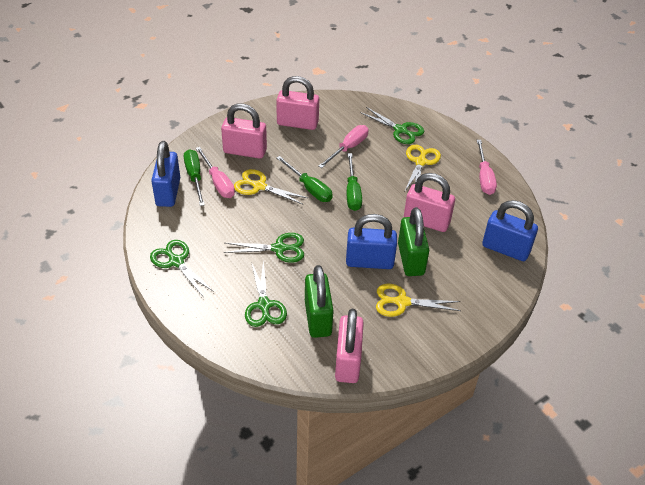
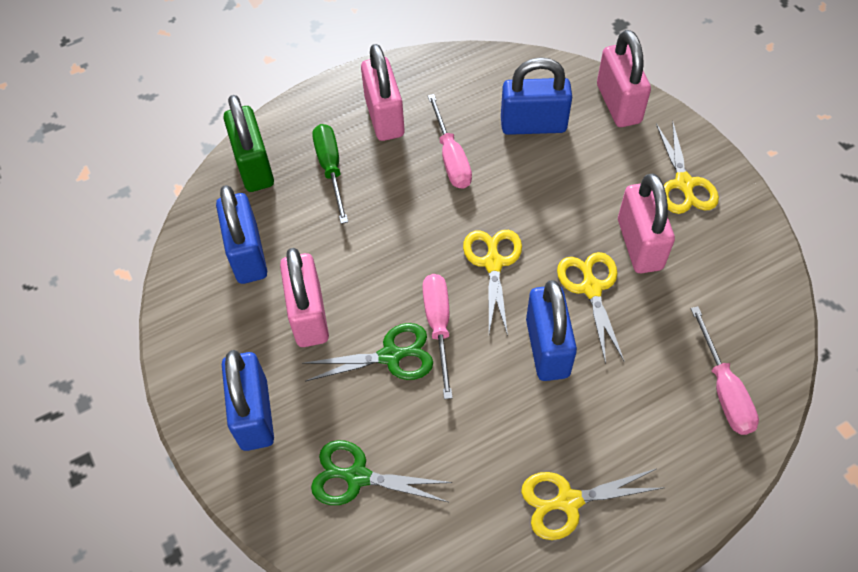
blue padlock: [151,141,180,207] [346,214,397,269] [482,200,538,261] = 3 -> [216,185,267,284] [222,350,274,451] [501,57,572,135] [526,280,577,381] = 4
green padlock: [305,265,334,338] [398,207,429,276] = 2 -> [223,95,274,192] = 1
green scissors: [150,240,214,296] [224,233,304,263] [245,260,287,327] [360,107,424,144] = 4 -> [302,323,433,381] [311,440,453,505] = 2
green screwdriver: [184,149,205,206] [277,156,333,202] [347,153,362,211] = 3 -> [312,124,348,224] = 1
yellow scissors: [234,169,308,204] [376,284,461,317] [405,145,441,191] = 3 -> [463,230,522,336] [521,469,662,540] [557,252,624,364] [656,121,719,214] = 4

